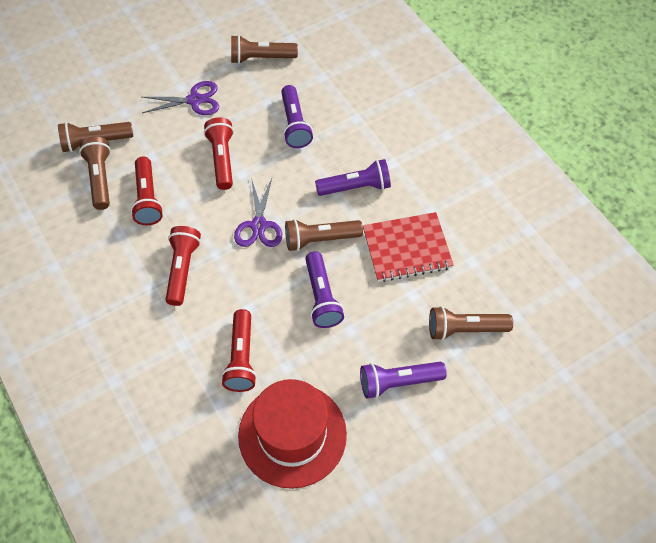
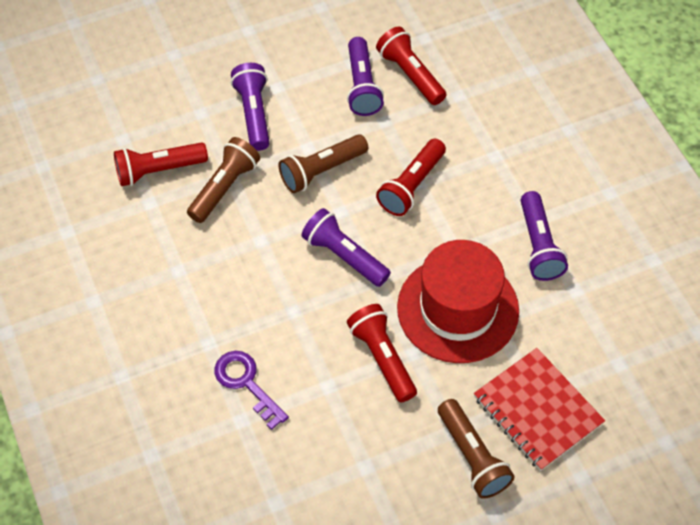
brown flashlight: [58,122,133,152] [79,137,111,210] [231,35,298,64] [285,219,363,251] [429,306,513,341] = 5 -> [187,137,260,223] [279,134,368,193] [438,399,515,499] = 3
purple key: none = 0 -> [214,351,289,430] = 1
purple scissors: [142,81,219,115] [234,178,282,247] = 2 -> none = 0

